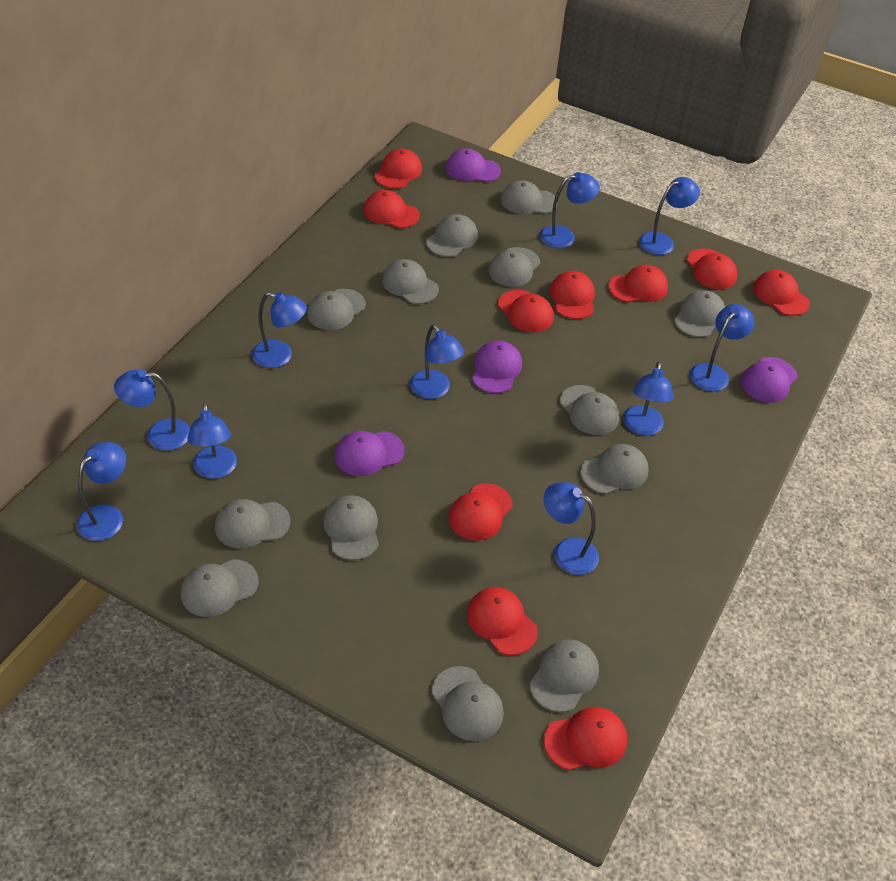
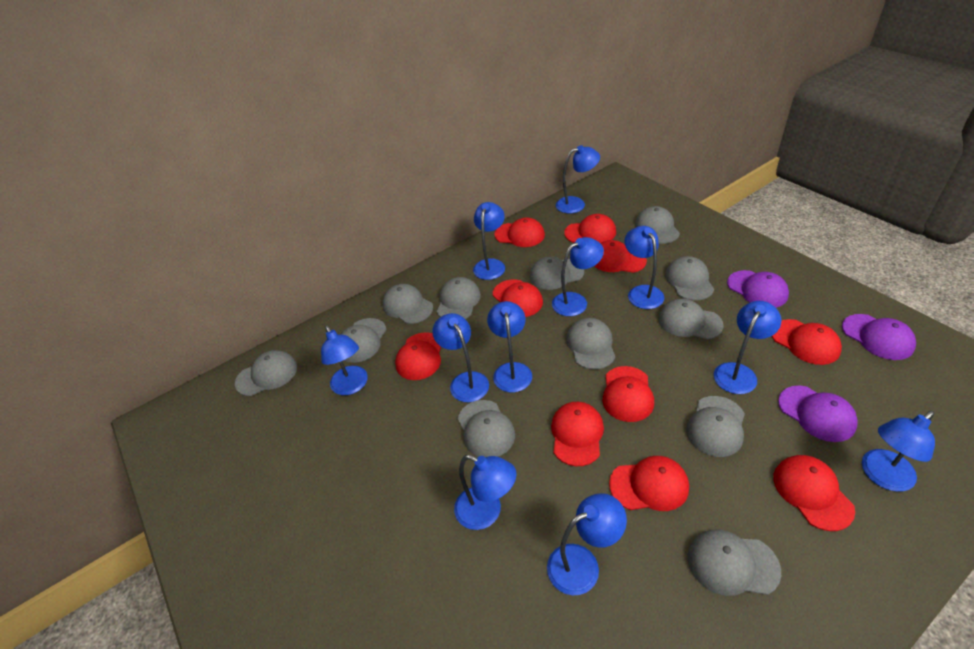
blue lamp: [76,442,126,541] [114,370,190,451] [187,402,237,479] [252,292,307,368] [410,325,464,399] [540,172,600,248] [544,482,599,575] [623,362,673,436] [639,177,700,255] [690,304,754,392] = 10 -> [321,326,368,395] [432,313,489,402] [454,455,516,530] [473,202,505,280] [487,301,532,392] [547,493,627,595] [552,237,604,316] [556,145,600,213] [624,226,664,309] [714,301,782,394] [862,411,935,492] = 11
grey cap: [181,559,258,617] [215,499,290,549] [307,289,366,330] [323,495,379,560] [382,259,439,304] [426,214,478,257] [432,666,504,741] [488,247,540,287] [501,180,558,214] [530,639,599,712] [560,385,619,435] [581,444,649,494] [674,290,725,337] = 13 -> [235,350,297,396] [340,318,387,363] [382,284,433,324] [437,277,481,319] [458,400,515,457] [530,257,584,290] [566,318,615,369] [635,206,680,244] [658,298,723,339] [665,256,714,301] [686,396,745,457] [688,530,781,596] = 12
purple cap: [335,431,405,476] [446,148,501,182] [472,340,522,393] [741,357,798,403] = 4 -> [727,270,789,308] [778,385,858,442] [842,314,916,360] = 3

